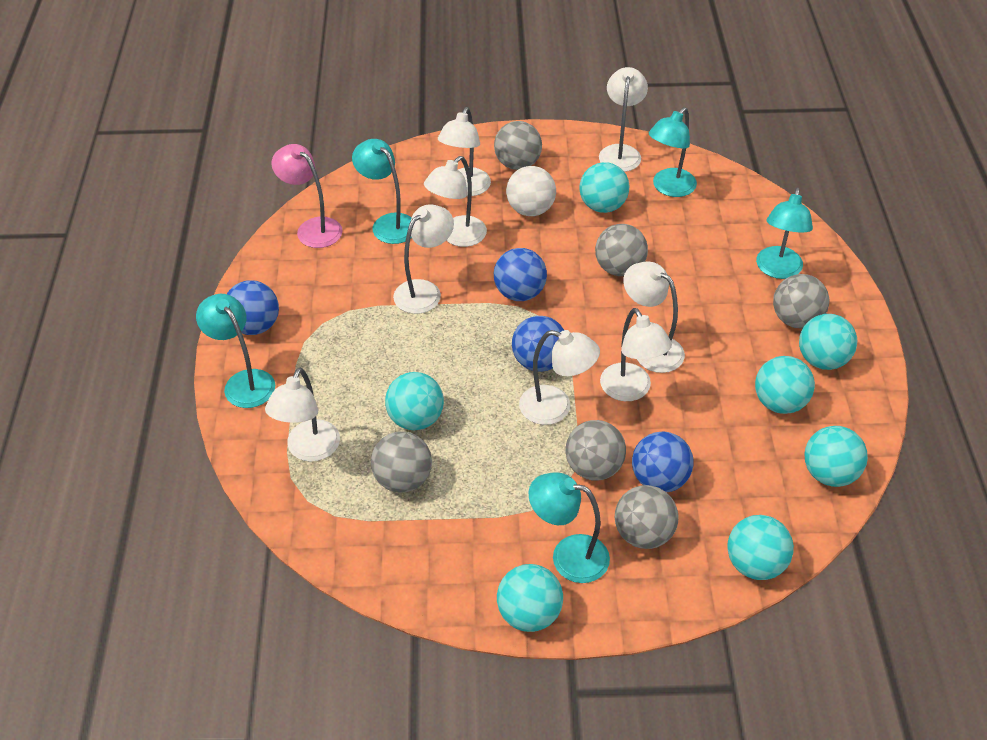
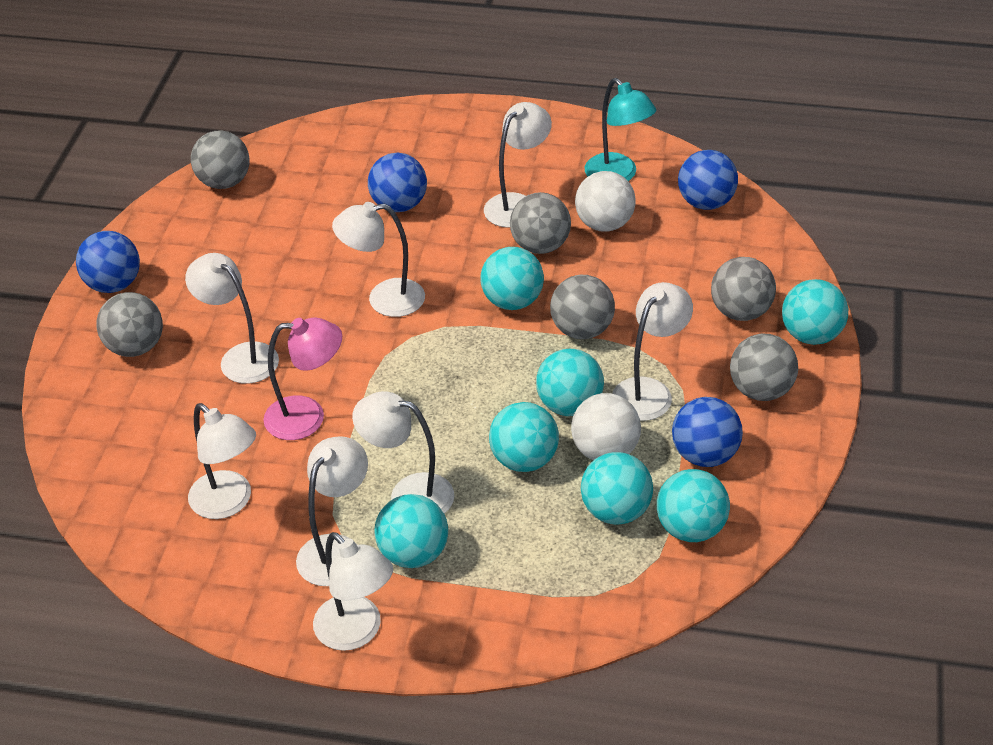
turquoise lamp: [196,294,275,408] [352,139,412,244] [529,472,610,583] [649,107,697,197] [756,188,813,279] = 5 -> [585,78,656,181] = 1
white ball: [506,166,556,216] = 1 -> [571,393,641,460] [575,171,636,232] = 2

